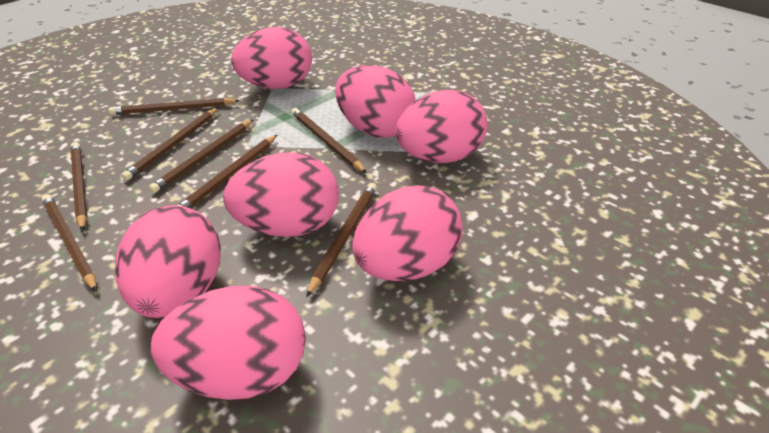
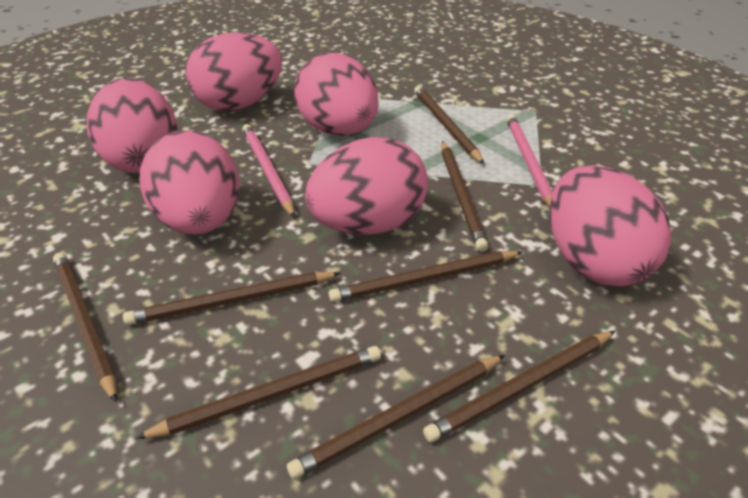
pink egg: [115,205,221,318] [151,286,306,400] [223,152,339,237] [231,27,312,89] [335,65,416,138] [352,185,463,281] [395,90,488,163] = 7 -> [87,78,178,173] [140,130,239,235] [186,32,282,111] [294,53,379,136] [305,137,428,235] [550,165,672,286] = 6
pink pencil: none = 0 -> [242,124,295,218] [506,115,553,207] = 2

